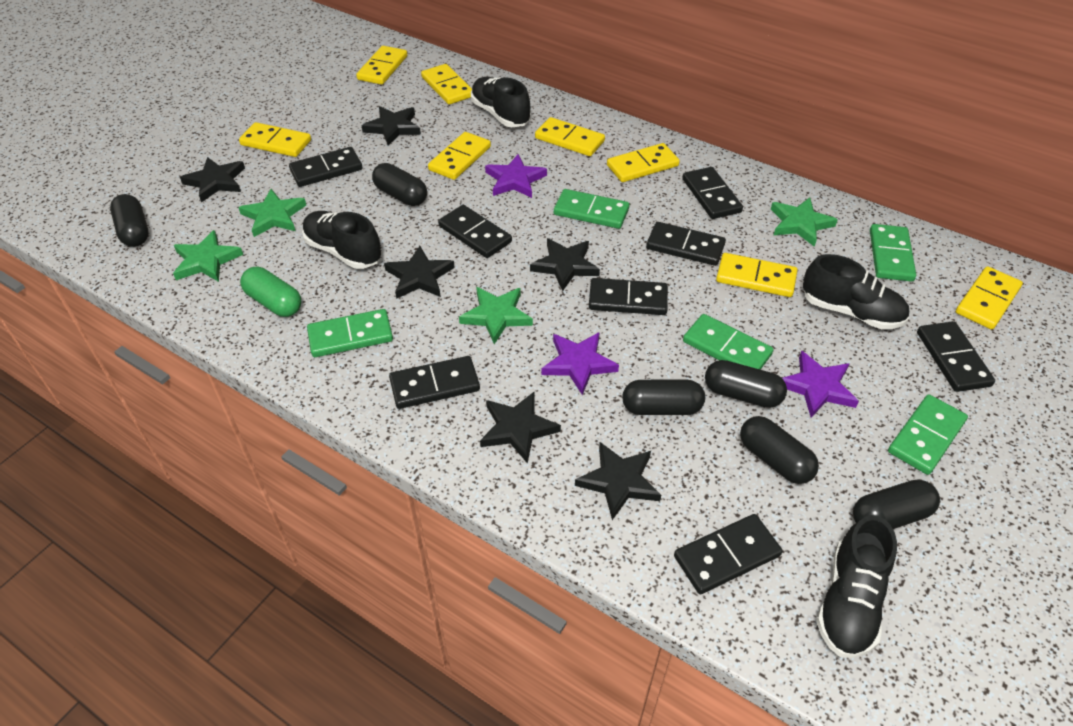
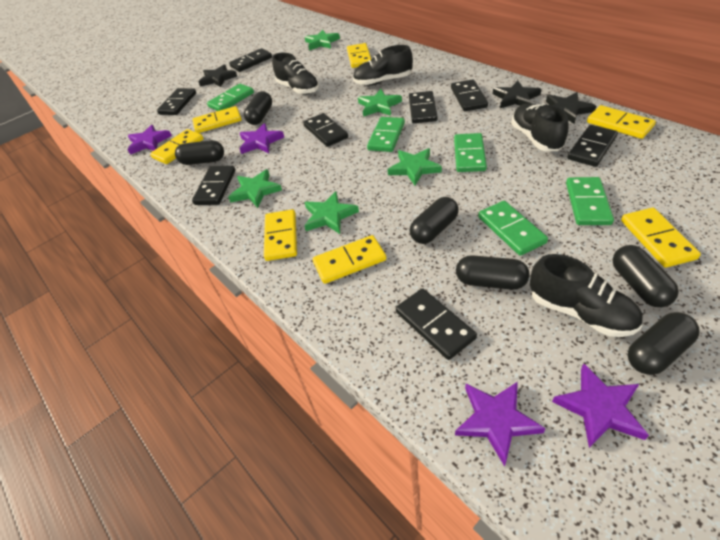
black star: [180,157,245,202] [362,106,421,146] [384,246,455,299] [480,392,561,464] [530,238,600,291] [575,442,661,520] = 6 -> [198,64,237,87] [493,81,542,108] [546,92,596,124] = 3
green capsule: [240,267,301,317] = 1 -> none = 0
green star: [173,230,243,282] [238,189,306,237] [459,287,533,344] [771,197,838,247] = 4 -> [228,169,282,208] [304,191,359,234] [305,30,340,50] [358,89,402,117] [387,148,442,185] = 5
purple star: [485,154,547,198] [541,332,619,395] [782,351,859,418] = 3 -> [127,125,172,155] [239,123,284,154] [455,382,546,466] [552,364,649,448] = 4
yellow domino: [239,122,311,157] [356,46,407,85] [421,64,472,105] [428,132,491,180] [535,117,605,156] [607,143,680,182] [716,253,797,297] [956,266,1023,329] = 8 -> [150,129,203,164] [192,106,242,133] [264,209,297,261] [313,235,386,284] [347,43,371,68] [587,105,656,139] [621,208,701,268] = 7

